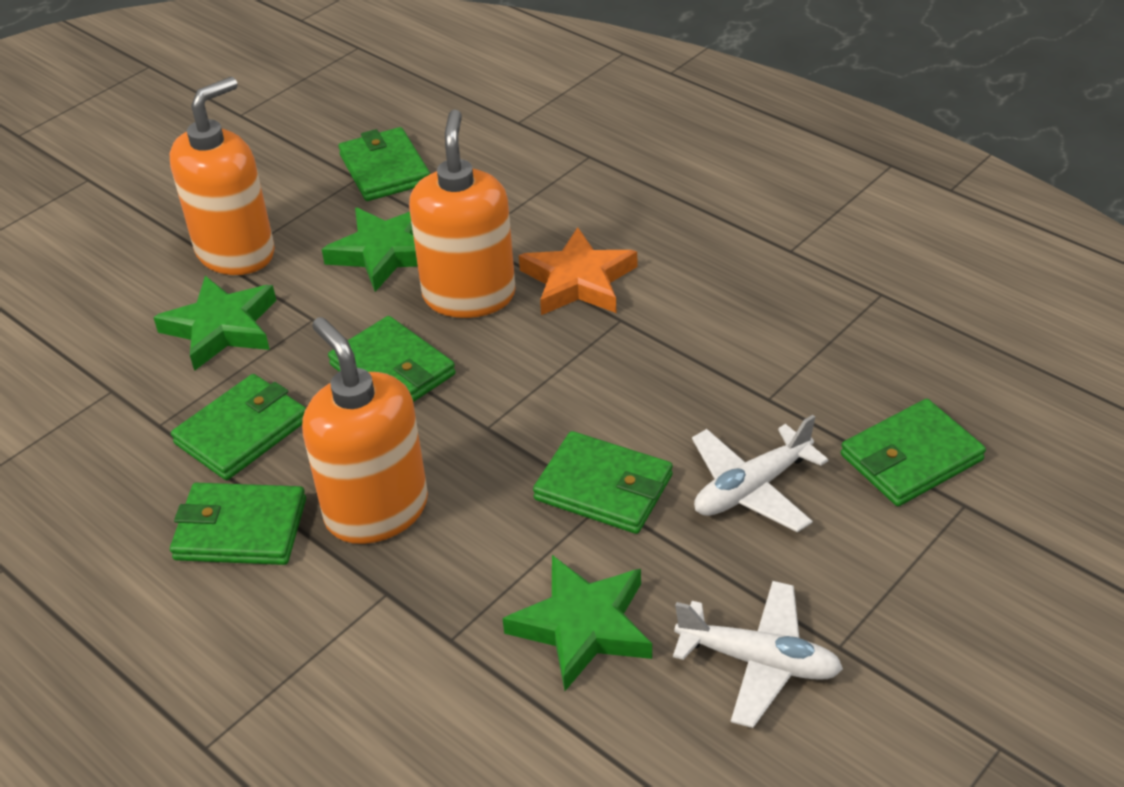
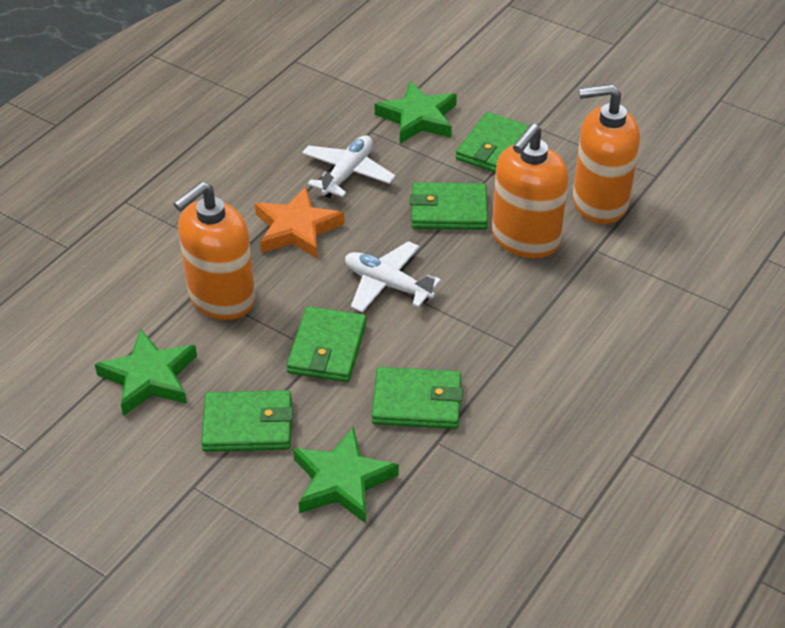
green wallet: [170,483,306,565] [171,374,306,480] [328,316,456,402] [338,127,430,201] [533,431,673,534] [841,399,986,506] = 6 -> [201,390,293,452] [287,306,366,382] [372,367,463,429] [410,182,488,230] [456,112,529,173] = 5

